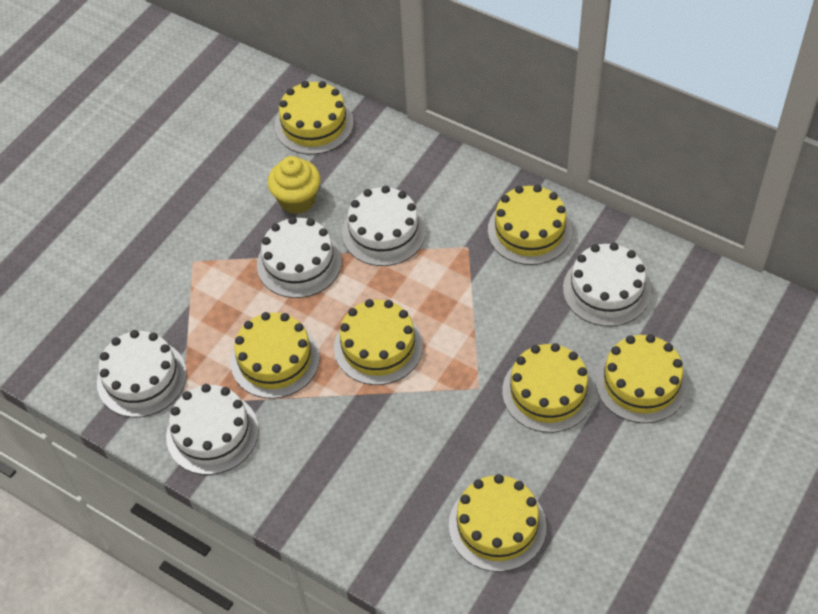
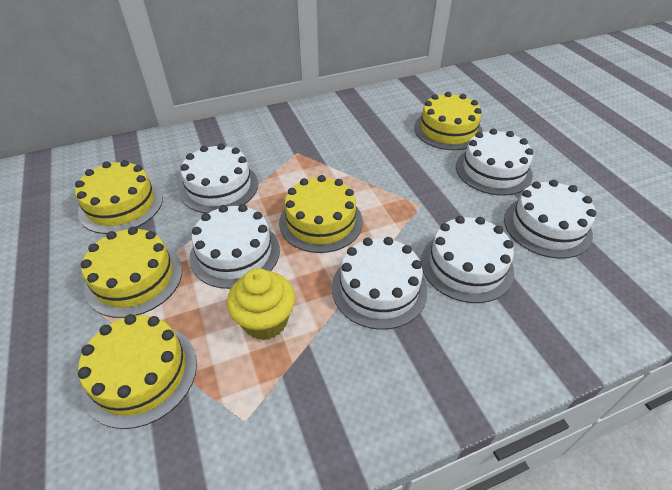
white cake: [97,330,187,417] [166,384,259,475] [257,216,342,298] [342,186,426,266] [563,243,651,327] = 5 -> [179,143,258,213] [190,204,280,289] [332,237,427,330] [421,216,514,303] [456,129,533,195] [504,180,596,259] = 6
yellow cake: [231,312,320,399] [275,81,354,155] [334,299,423,385] [449,474,546,572] [488,185,572,265] [502,343,594,433] [595,334,688,423] = 7 -> [75,160,163,234] [78,314,197,429] [81,227,182,318] [279,175,363,253] [414,92,483,150] = 5

